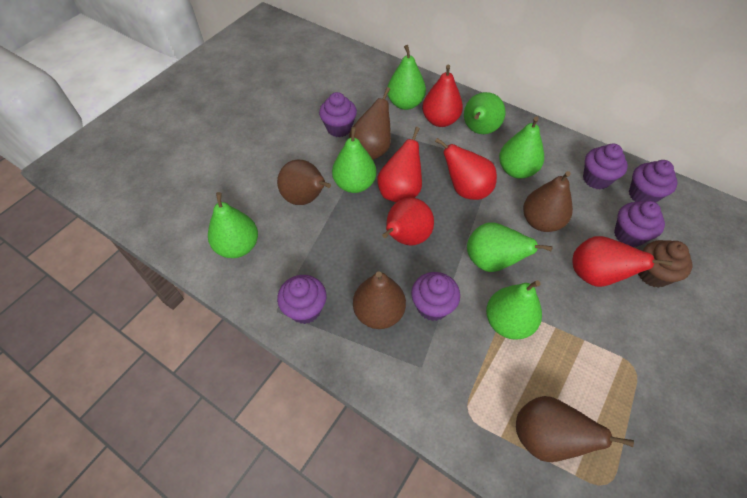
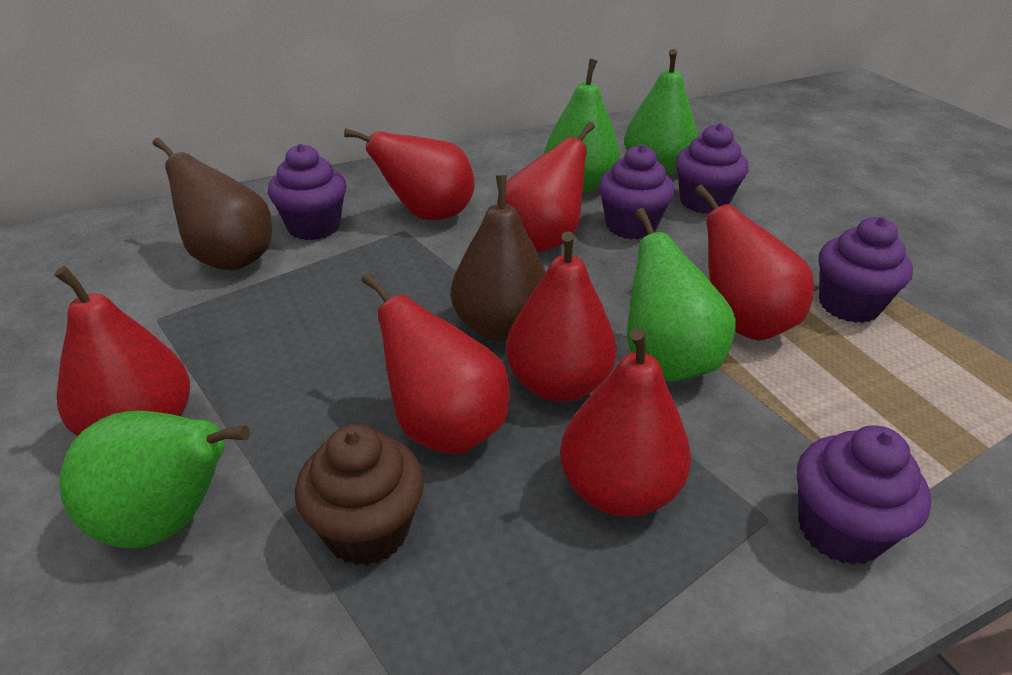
brown pear: [277,160,331,205] [349,87,391,160] [353,271,406,329] [516,396,634,462] [523,171,573,232] = 5 -> [153,138,272,271] [451,175,546,341] = 2
green pear: [208,192,258,258] [332,127,376,193] [387,45,426,110] [464,92,506,134] [467,222,553,272] [486,280,542,340] [499,116,544,179] = 7 -> [59,411,250,548] [544,59,620,193] [624,49,698,176] [627,208,736,382] = 4
purple cupcake: [277,275,327,324] [319,92,357,137] [411,272,460,321] [583,144,628,190] [614,201,665,247] [629,160,677,203] = 6 -> [268,144,347,240] [598,144,675,240] [675,123,749,214] [797,425,931,565] [819,217,913,323] = 5
red pear: [377,127,422,202] [382,198,434,246] [422,65,463,127] [435,138,497,200] [573,236,673,287] = 5 -> [54,266,190,436] [344,128,475,220] [361,273,510,455] [497,122,595,253] [506,231,617,402] [560,328,691,517] [695,185,814,341] = 7

